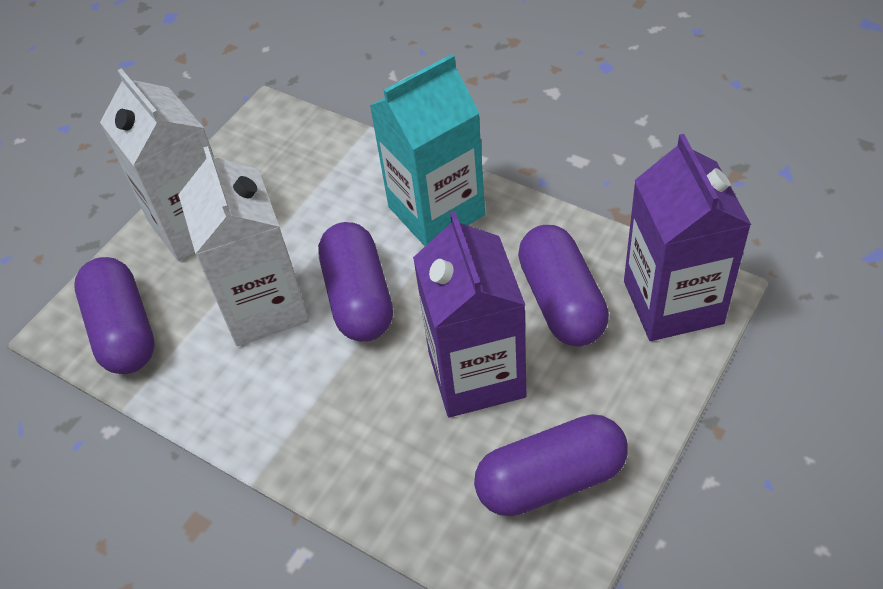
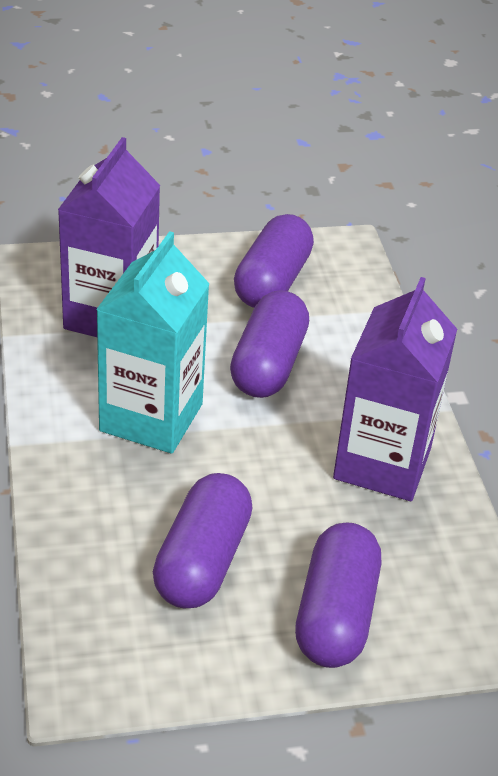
white carton: [100,68,214,261] [178,146,309,346] = 2 -> none = 0

